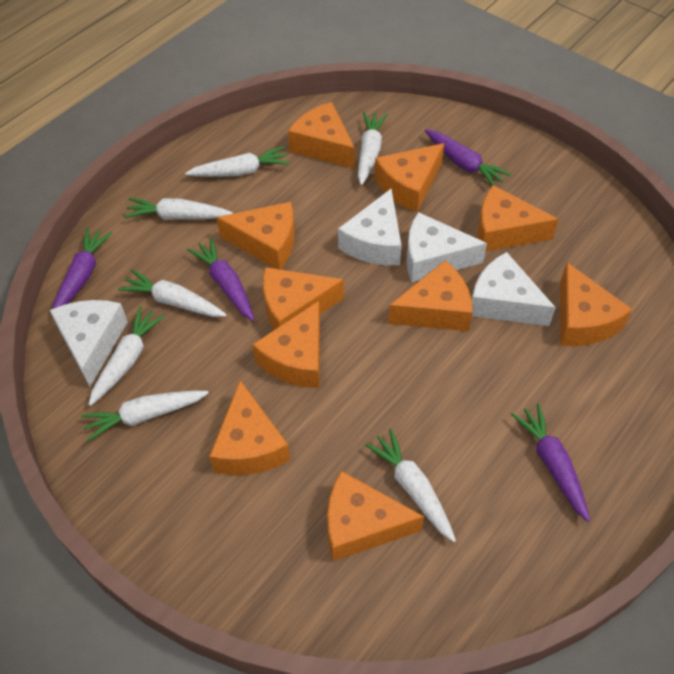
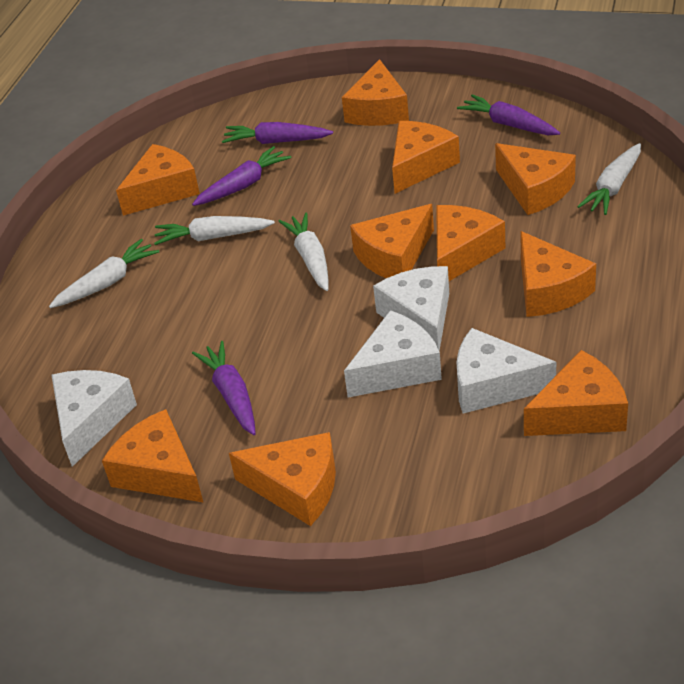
white carrot: [81,391,208,442] [89,306,165,406] [118,269,227,317] [124,198,233,220] [185,146,290,177] [358,112,388,185] [365,429,456,542] = 7 -> [49,239,159,308] [154,216,275,245] [278,212,329,291] [577,143,641,215] = 4

